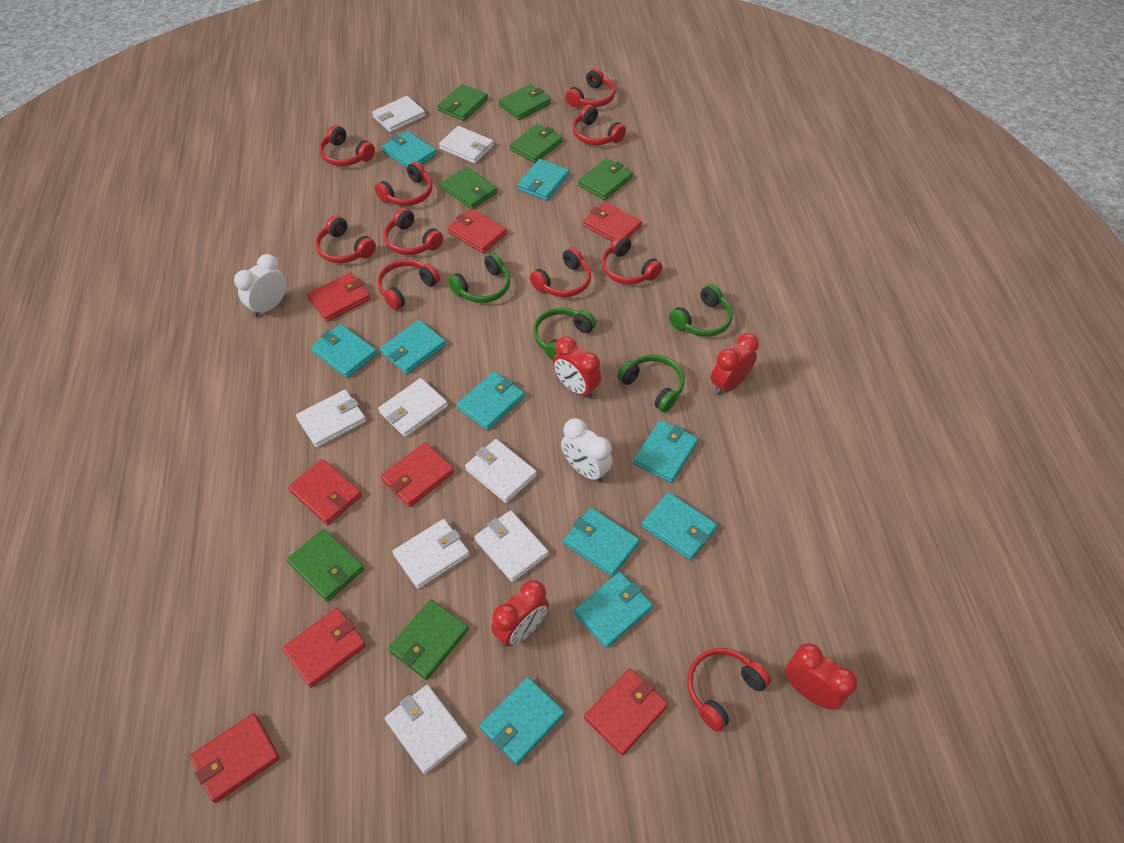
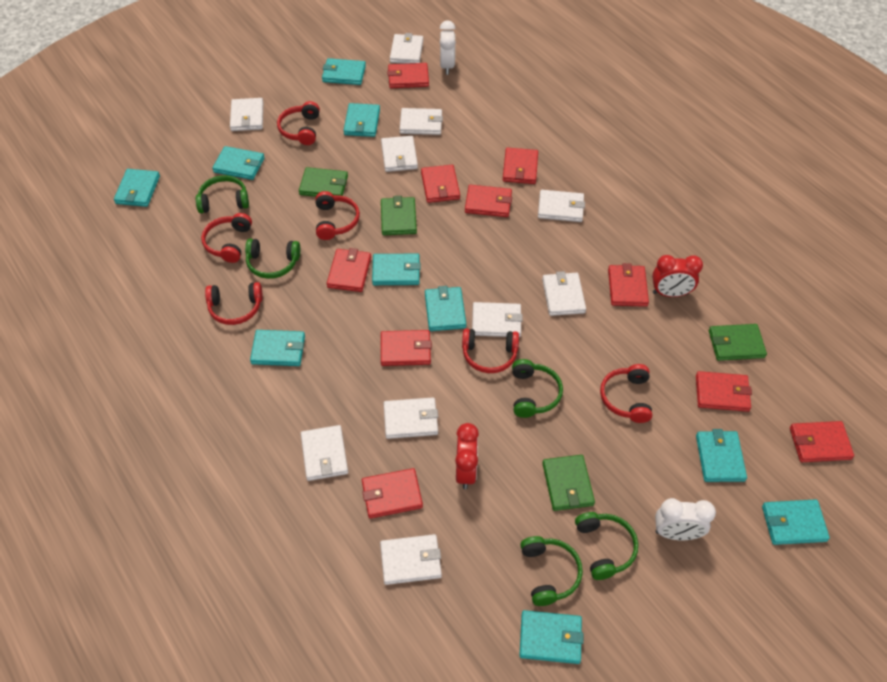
green headphones: [448,253,510,303] [533,308,596,360] [617,354,684,412] [669,284,733,337] = 4 -> [196,175,249,213] [245,239,300,279] [512,359,563,418] [520,536,583,606] [575,512,638,580] = 5
green wallet: [287,529,364,601] [388,599,469,680] [438,84,488,121] [441,167,497,209] [499,84,551,120] [510,123,563,163] [578,158,633,200] = 7 -> [299,167,348,197] [381,196,417,235] [542,455,595,511] [709,324,767,361] = 4
red clock: [491,580,549,647] [553,337,601,399] [710,333,759,395] [785,643,857,710] = 4 -> [455,423,479,489] [652,255,703,297] = 2
red headphones: [315,215,376,263] [319,125,375,166] [375,161,432,206] [377,259,440,310] [384,208,443,255] [530,247,591,297] [565,68,616,107] [572,105,626,145] [601,235,662,284] [687,648,771,732] = 10 -> [201,213,252,263] [205,282,263,325] [277,101,320,145] [315,191,360,240] [462,329,519,373] [600,364,652,423] = 6
red wallet: [190,713,280,803] [282,608,366,688] [288,459,362,525] [307,272,371,322] [381,442,454,507] [448,208,507,253] [583,202,642,242] [584,668,668,756] = 8 -> [327,248,371,292] [362,468,423,519] [381,330,432,366] [387,63,429,88] [421,165,460,203] [465,185,512,217] [503,148,538,184] [608,263,649,307] [696,371,752,412] [790,421,854,462] = 10
white wallet: [296,390,366,448] [372,96,426,133] [378,378,448,437] [385,685,468,774] [392,519,470,589] [439,126,494,164] [465,439,537,503] [475,510,549,582] = 8 -> [230,98,263,131] [301,425,348,481] [380,534,442,585] [381,136,418,172] [384,397,438,439] [390,33,423,64] [400,108,443,135] [472,302,523,337] [538,190,585,222] [542,271,586,316] = 10

